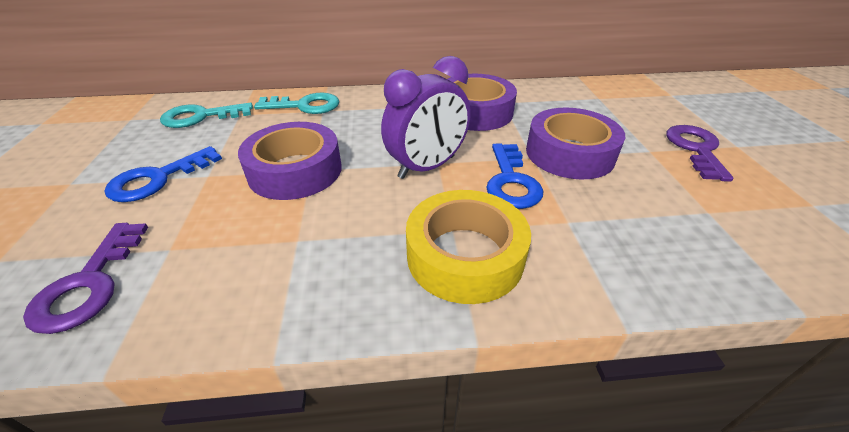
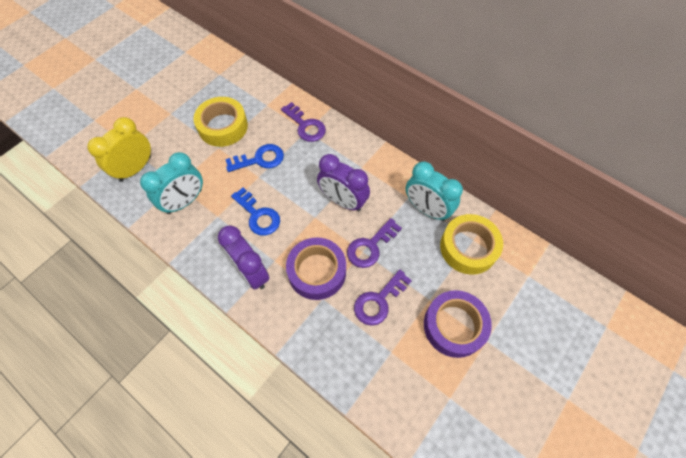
purple clock: [381,56,471,179] = 1 -> [218,226,269,290] [317,154,370,212] = 2
purple key: [23,223,148,334] [666,125,734,182] = 2 -> [281,102,326,142] [347,218,402,268] [354,270,412,326] = 3
purple tape: [238,122,342,200] [448,74,517,131] [526,108,625,179] = 3 -> [286,237,346,300] [424,290,492,358] = 2
turquoise clock: none = 0 -> [140,152,203,214] [406,161,463,221] = 2
turquoise key: [160,103,253,128] [254,92,339,114] = 2 -> none = 0
yellow clock: none = 0 -> [87,117,151,182] = 1
yellow tape: [406,190,531,304] = 1 -> [193,97,248,147] [440,214,503,275] = 2

